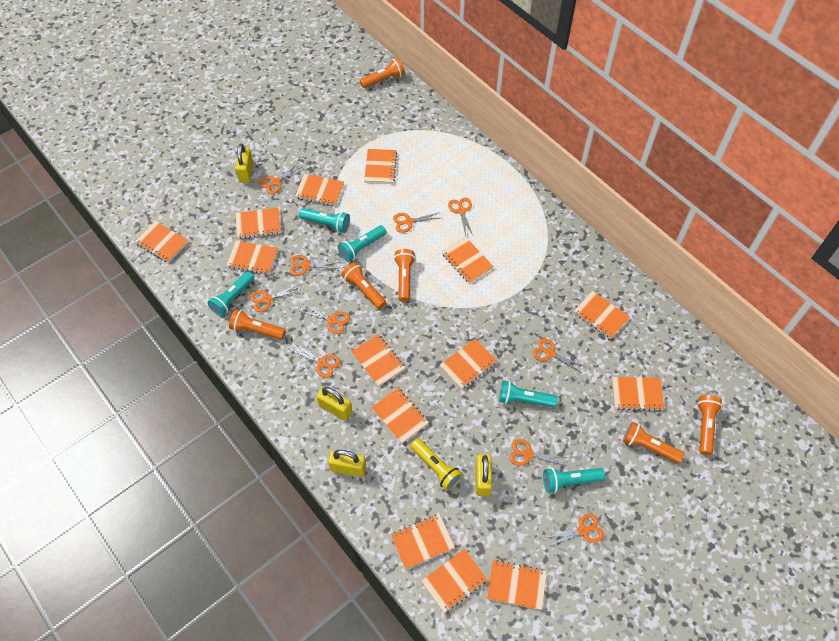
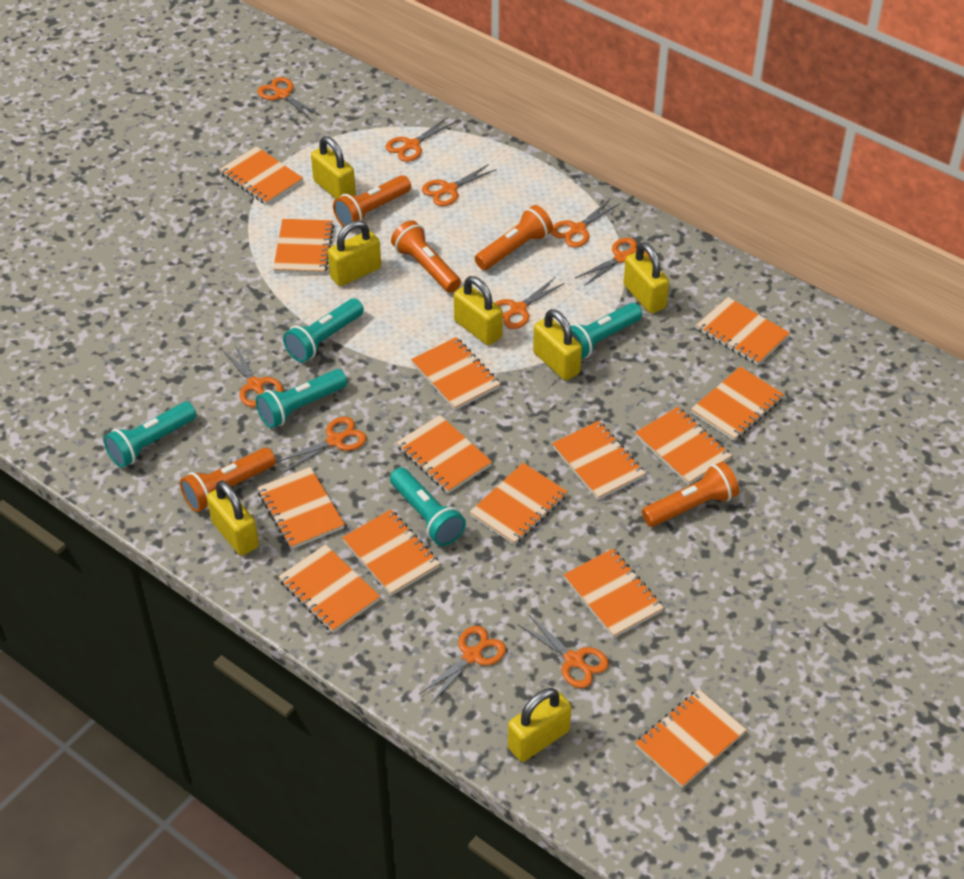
orange flashlight: [229,309,286,340] [341,262,386,309] [360,58,405,88] [394,249,416,302] [623,422,684,463] [697,395,722,455] = 6 -> [180,448,276,512] [333,175,411,227] [391,220,461,293] [475,205,553,270] [642,462,739,527] = 5
yellow flashlight: [411,439,463,491] = 1 -> none = 0
yellow padlock: [235,143,253,183] [316,386,352,421] [328,450,366,477] [475,454,492,496] = 4 -> [207,481,259,556] [311,136,356,199] [328,221,381,286] [454,276,503,346] [508,688,571,762] [533,309,582,381] [623,243,669,313] = 7

